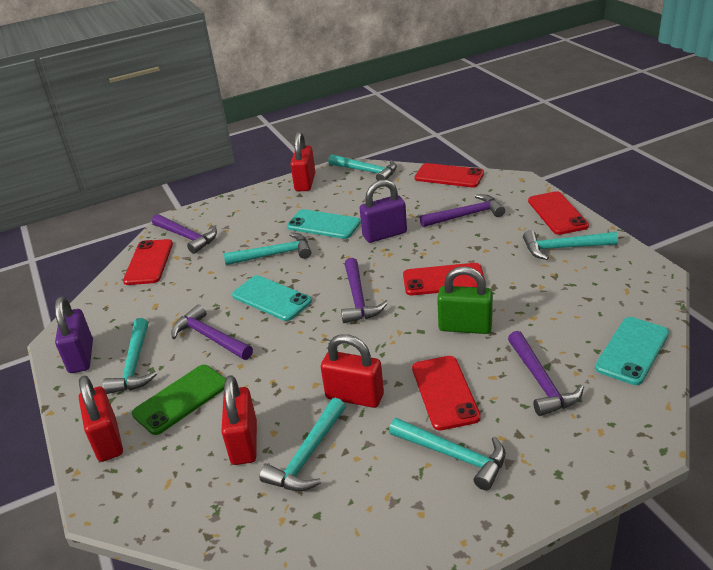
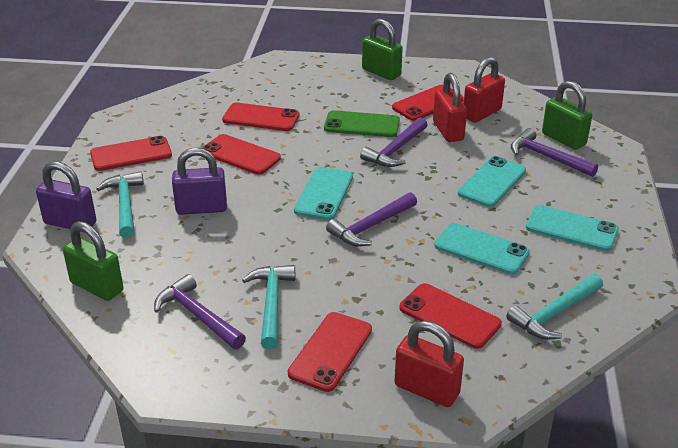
green padlock: [437,266,493,334] = 1 -> [63,221,123,301] [362,19,403,80] [542,81,592,150] = 3
purple hammer: [152,214,217,254] [171,304,253,360] [341,258,387,323] [420,194,505,227] [508,331,584,416] = 5 -> [154,274,246,349] [326,192,417,247] [360,117,427,167] [511,128,598,177] = 4
red padlock: [79,376,123,462] [221,375,257,465] [290,132,315,191] [321,334,384,408] = 4 -> [395,321,464,407] [433,73,467,142] [464,57,505,123] = 3
red phone: [123,239,173,285] [403,263,486,295] [412,356,481,430] [415,163,484,187] [528,191,589,235] = 5 -> [90,136,172,171] [202,134,281,175] [222,103,299,131] [288,312,372,392] [392,85,464,121] [399,283,502,349] = 6
turquoise hammer: [103,318,157,394] [224,233,311,265] [259,398,346,491] [328,154,397,181] [389,418,505,490] [523,230,618,260] = 6 -> [96,171,144,238] [242,265,295,349] [506,274,603,340] = 3
turquoise phone: [232,275,312,321] [287,209,361,239] [595,317,669,385] = 3 -> [294,167,353,220] [434,223,530,275] [458,156,526,207] [526,205,619,251] = 4

